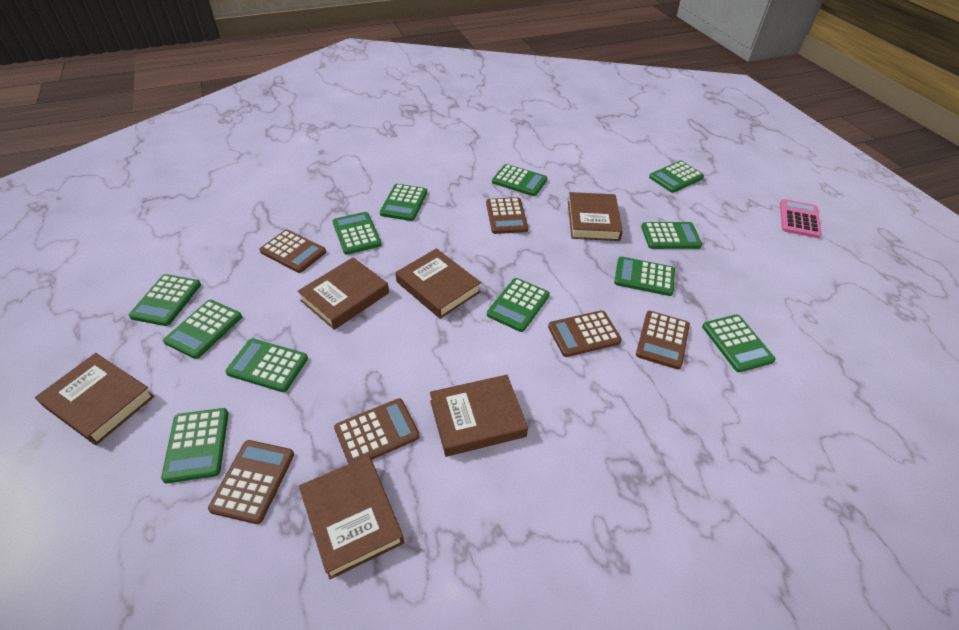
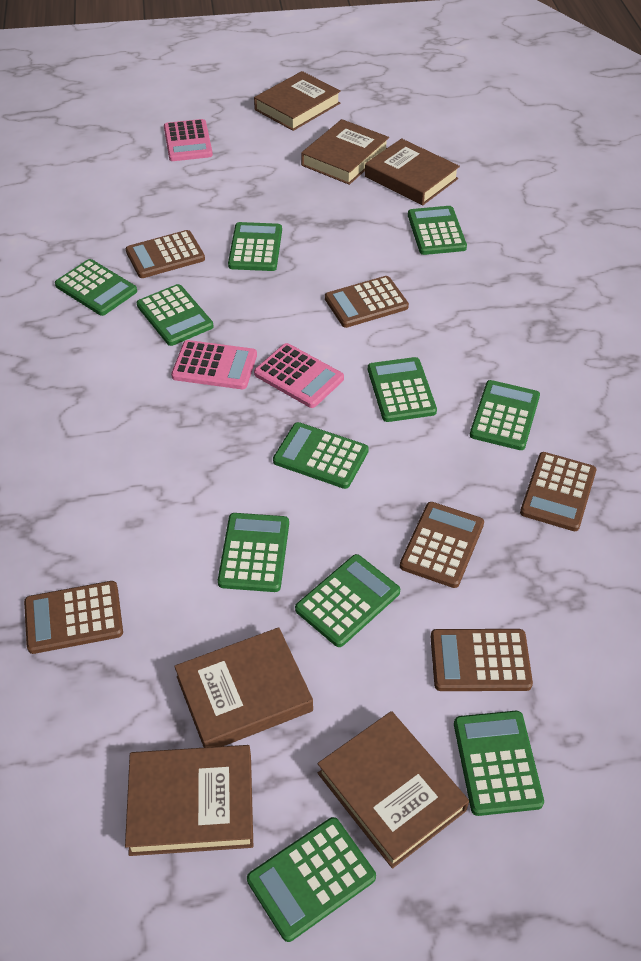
green calculator: [129,274,201,326] [161,408,229,483] [163,300,242,359] [225,338,308,392] [333,212,382,255] [380,184,427,221] [487,278,550,332] [492,164,547,196] [614,257,675,296] [641,222,702,249] [649,161,704,193] [702,315,776,372] = 12 -> [55,259,137,316] [137,284,213,346] [218,513,289,592] [228,222,282,271] [247,817,376,942] [273,422,369,489] [295,554,400,647] [368,357,437,422] [408,206,467,255] [454,711,544,816] [470,380,540,450] = 11
pink calculator: [780,199,822,238] = 1 -> [164,119,213,161] [171,340,257,389] [254,343,344,408] = 3

